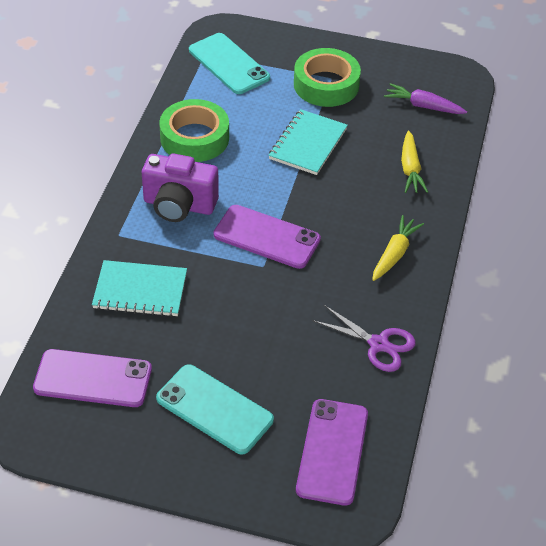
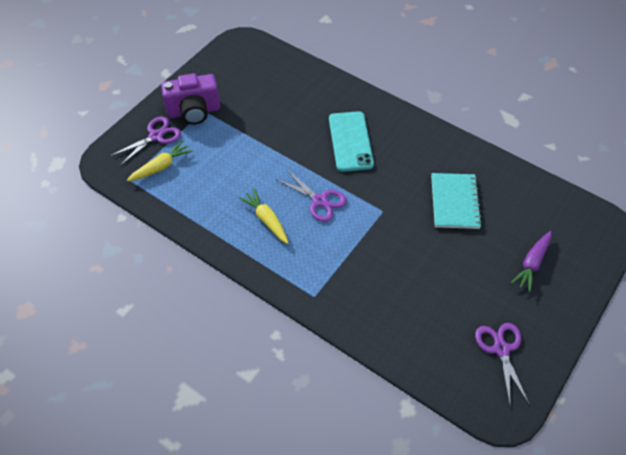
green tape: [159,99,229,162] [294,48,361,107] = 2 -> none = 0
purple phone: [33,349,152,407] [213,205,321,269] [296,399,368,506] = 3 -> none = 0
purple scissors: [312,305,416,372] = 1 -> [110,116,181,165] [276,169,347,222] [475,323,529,404] = 3
turquoise notebook: [92,260,187,317] [269,109,348,175] = 2 -> [431,173,482,229] = 1
turquoise phone: [156,364,274,454] [189,33,270,94] = 2 -> [329,111,374,172] = 1

